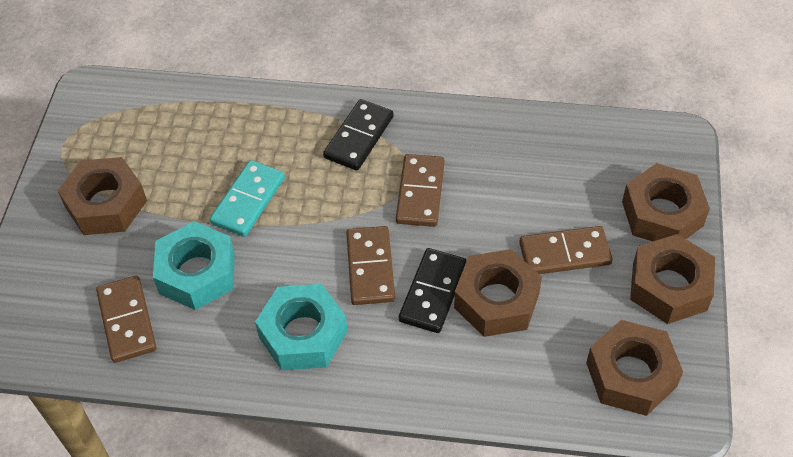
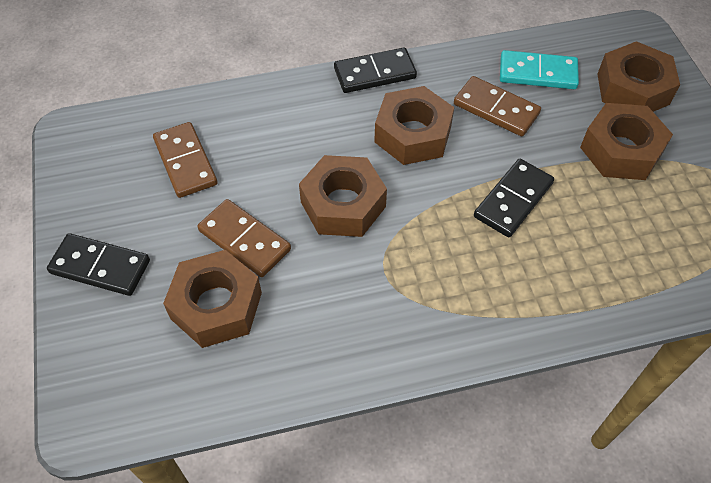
black domino: [323,99,394,170] [399,248,467,333] = 2 -> [47,233,150,296] [334,47,417,93] [474,159,554,237] = 3
brown domino: [96,276,157,363] [346,226,395,305] [396,154,445,227] [519,226,613,274] = 4 -> [153,122,218,198] [197,199,291,277] [454,76,541,136] = 3
turquoise nut: [153,221,235,310] [255,284,348,370] = 2 -> none = 0

